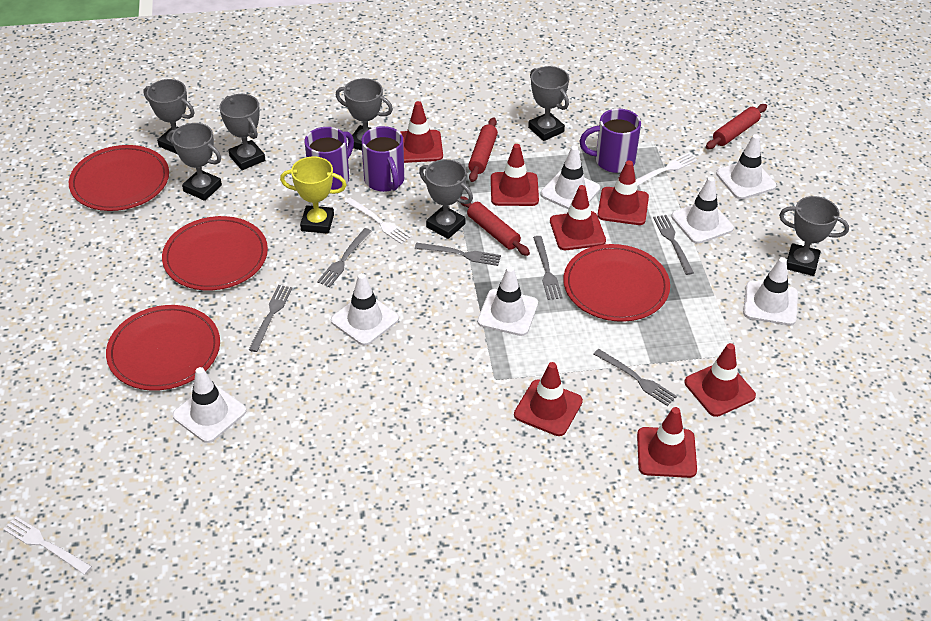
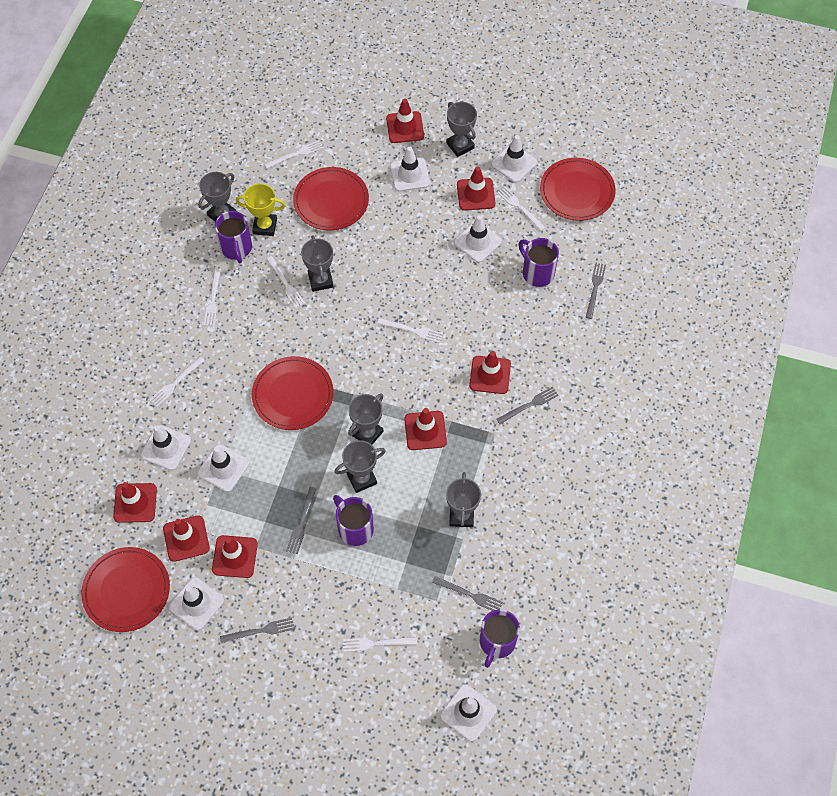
grey fork: [249,285,293,352] [317,228,371,287] [415,243,501,266] [533,236,563,300] [594,349,677,406] [653,215,694,275] = 6 -> [220,617,294,643] [286,487,317,554] [432,576,503,611] [497,387,559,424] [586,263,606,319] = 5
grey trophy: [143,79,195,154] [169,123,222,201] [219,94,265,170] [336,78,393,151] [419,159,473,239] [528,66,569,141] [779,196,849,276] = 7 -> [198,172,236,221] [301,236,334,292] [334,440,386,493] [348,394,383,445] [446,102,477,157] [446,472,481,527] = 6
purple mug: [304,127,354,190] [361,126,404,192] [580,109,641,173] = 3 -> [215,211,252,263] [333,495,374,546] [480,609,520,668] [518,238,559,287] = 4
red rolling pin: [460,196,530,256] [468,118,498,182] [706,104,767,149] = 3 -> none = 0
white fork: [3,517,92,575] [345,198,411,244] [636,153,697,186] = 3 -> [150,356,205,407] [204,268,221,326] [264,140,324,169] [267,256,305,309] [343,637,417,652] [377,318,443,343] [497,187,546,231] = 7

